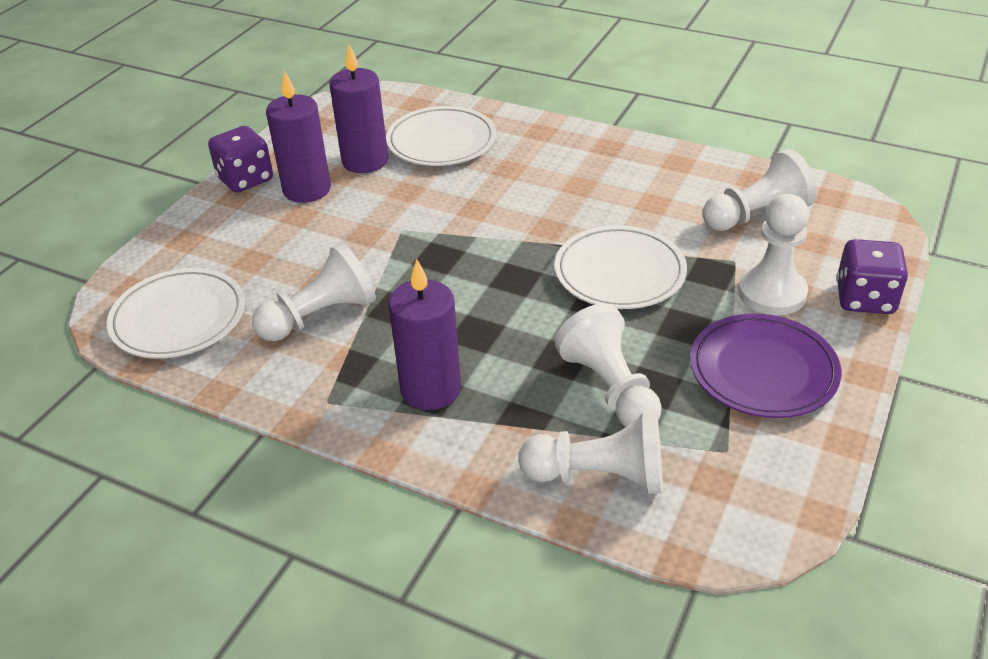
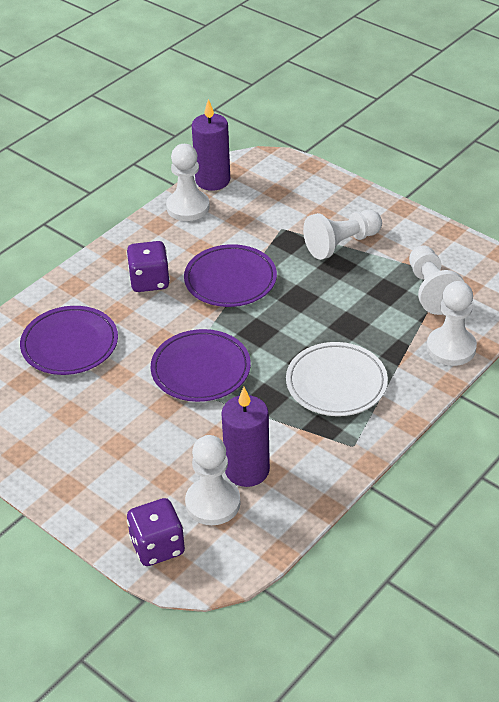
purple candle: [266,70,331,203] [329,44,388,173] [388,259,461,410] = 3 -> [192,99,230,191] [221,387,270,487] = 2
purple plate: [690,314,841,418] = 1 -> [20,306,118,375] [151,329,251,402] [184,244,277,307] = 3
white plate: [107,268,245,359] [386,106,496,166] [555,225,687,309] = 3 -> [286,342,388,416] = 1

